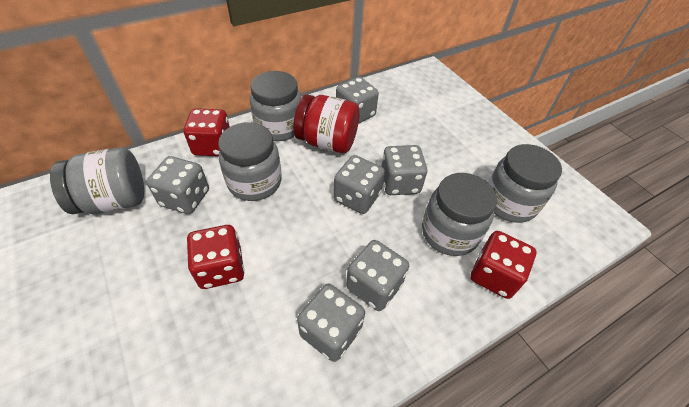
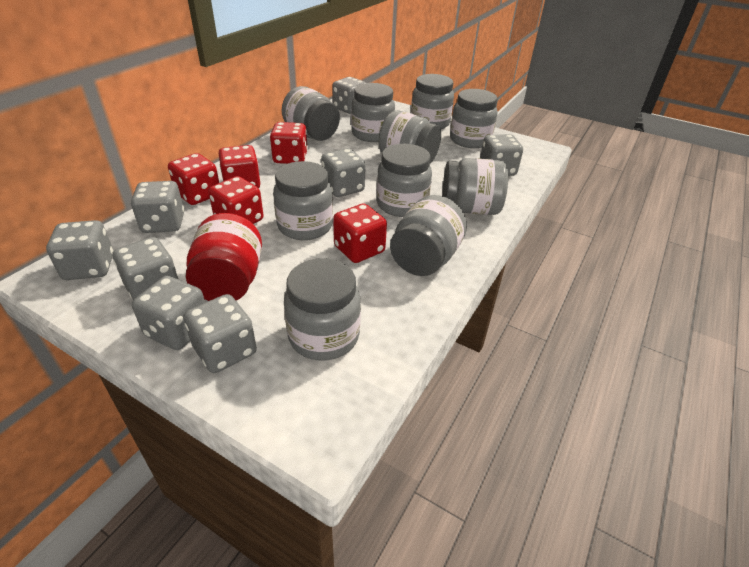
grey dice: [146,156,209,214] [297,284,365,362] [334,155,385,214] [336,77,379,124] [346,240,409,311] [381,145,427,195] = 6 -> [46,220,113,280] [113,237,179,300] [131,181,184,233] [132,276,205,350] [184,294,257,373] [321,148,366,197] [332,77,366,114] [480,134,523,176] = 8
grey jar: [50,147,144,214] [218,122,282,201] [250,71,301,141] [422,173,497,256] [488,144,562,223] = 5 -> [273,161,333,240] [282,86,340,141] [284,258,361,361] [351,83,395,142] [377,144,432,217] [378,110,441,164] [390,195,467,276] [411,74,454,129] [442,158,508,215] [450,89,498,148] = 10
red dice: [184,109,230,156] [187,225,244,289] [470,231,537,299] = 3 -> [168,153,219,205] [208,176,263,224] [219,145,261,188] [270,122,308,164] [333,204,387,263] = 5

